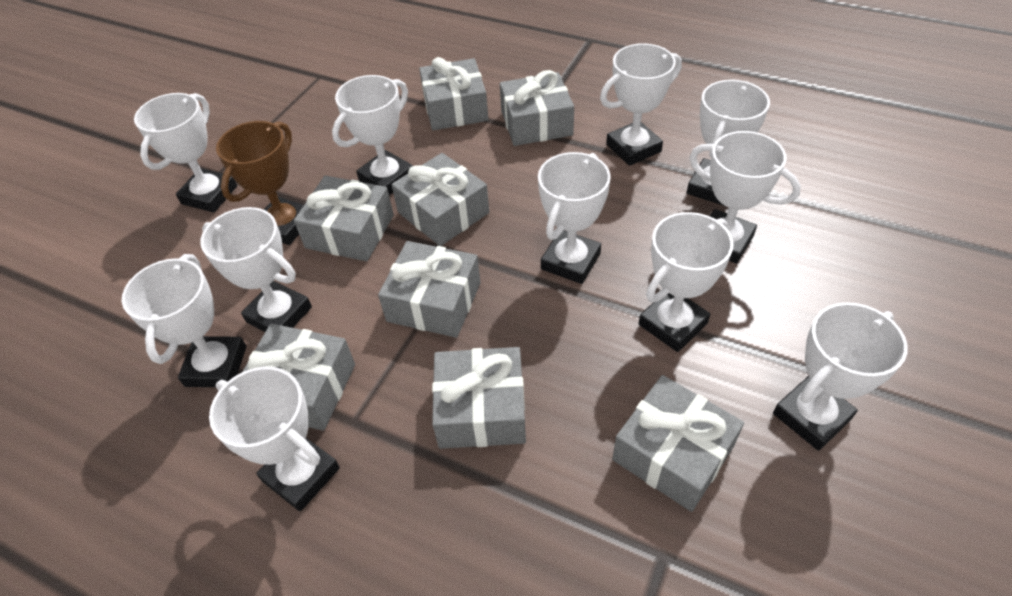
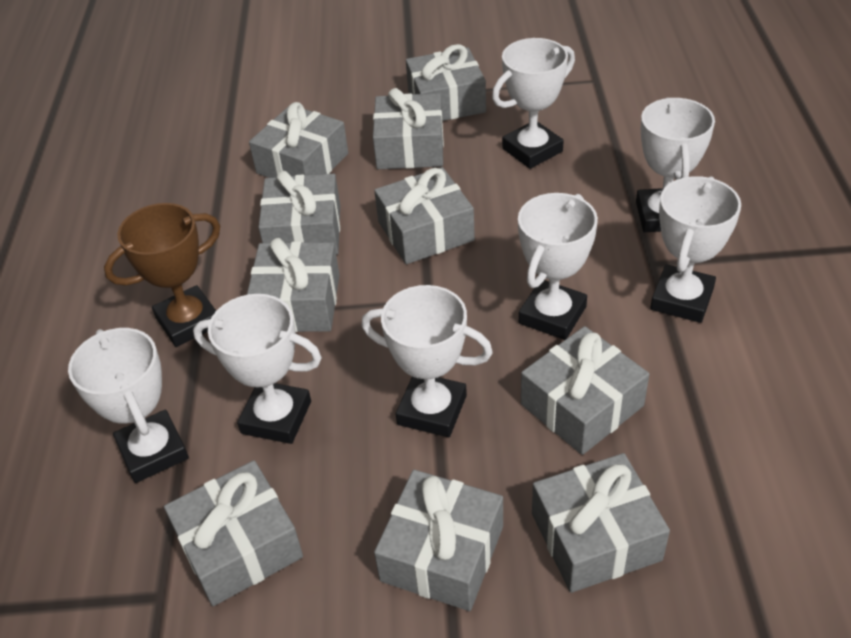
grey gift: [242,324,355,431] [294,175,394,261] [378,241,481,338] [391,153,489,246] [419,57,488,130] [432,347,526,449] [500,70,574,146] [612,375,744,512] = 8 -> [164,460,303,606] [247,238,340,332] [249,102,348,178] [258,171,340,255] [373,88,444,169] [374,167,475,264] [374,470,503,611] [406,44,486,121] [521,326,649,455] [532,453,670,593] = 10
white trophy: [122,254,247,387] [134,93,237,212] [200,207,312,332] [209,367,340,511] [332,75,413,195] [538,152,611,284] [600,43,682,166] [639,212,734,352] [687,80,770,206] [689,131,801,264] [773,302,908,451] = 11 -> [68,328,189,483] [193,294,322,444] [361,285,493,437] [492,38,575,169] [518,193,598,340] [636,98,715,232] [650,176,741,323] = 7

